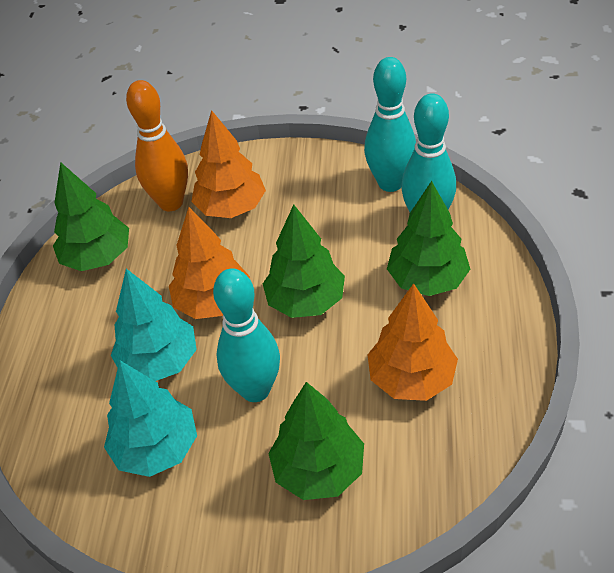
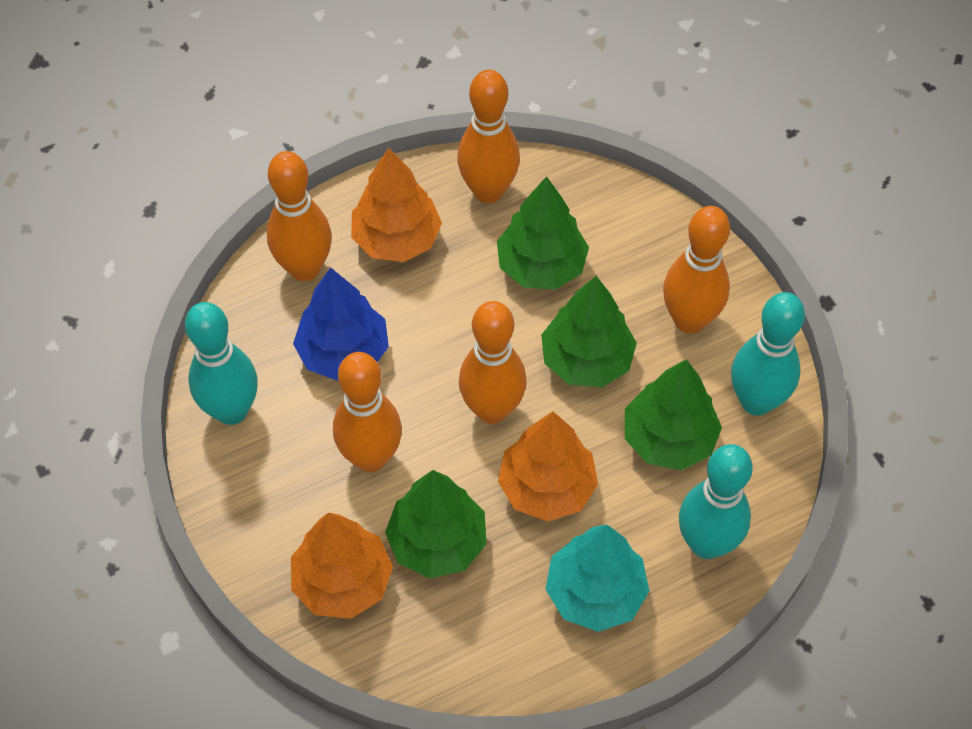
blue tree: none = 0 -> [293,267,389,381] = 1
orange bowling pin: [126,80,188,211] = 1 -> [267,151,332,281] [333,352,402,472] [457,70,520,203] [459,301,527,424] [663,206,730,334] = 5
turquoise tree: [104,360,197,477] [111,269,197,381] = 2 -> [546,524,650,632] = 1

